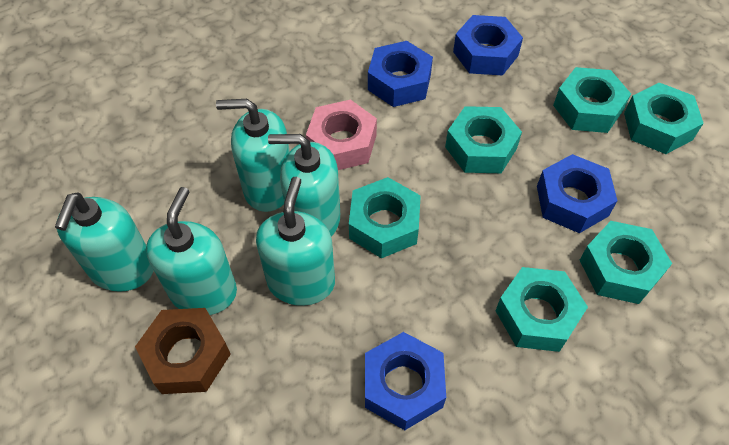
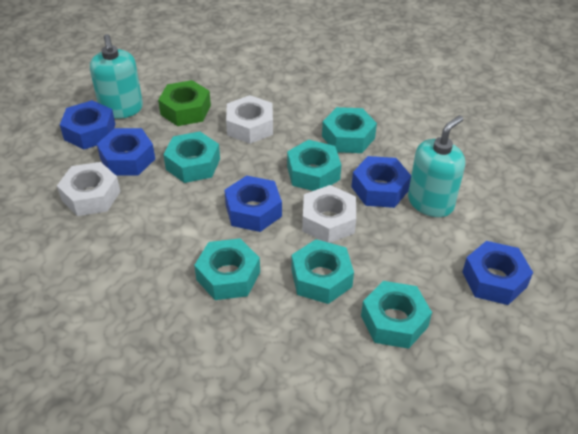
blue nut: [365,332,446,430] [368,41,433,107] [453,15,523,75] [537,154,618,233] = 4 -> [60,100,115,149] [97,128,155,176] [224,176,282,232] [352,156,411,208] [462,241,533,305] = 5
brown nut: [135,308,231,394] = 1 -> none = 0
green nut: none = 0 -> [158,80,211,126] = 1
pink nut: [306,100,377,170] = 1 -> none = 0
turquoise soap dispenser: [55,192,154,292] [146,187,237,315] [216,99,290,212] [256,177,335,306] [268,134,340,237] = 5 -> [90,34,143,119] [408,115,465,217] = 2
white nut: none = 0 -> [57,162,121,216] [226,95,273,144] [302,185,356,243] = 3

